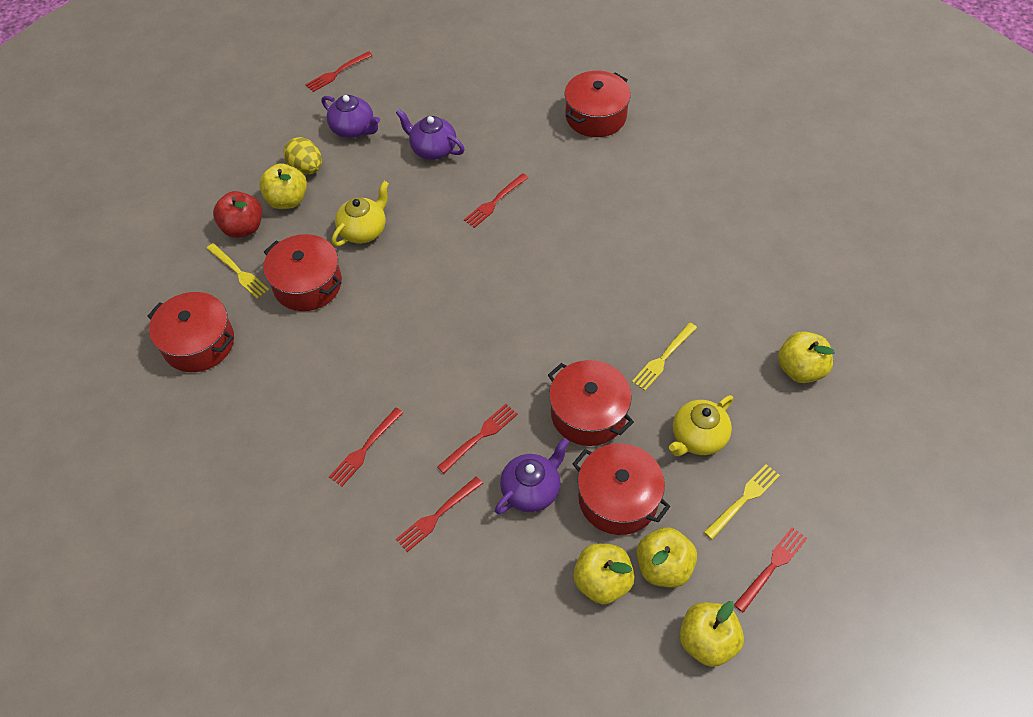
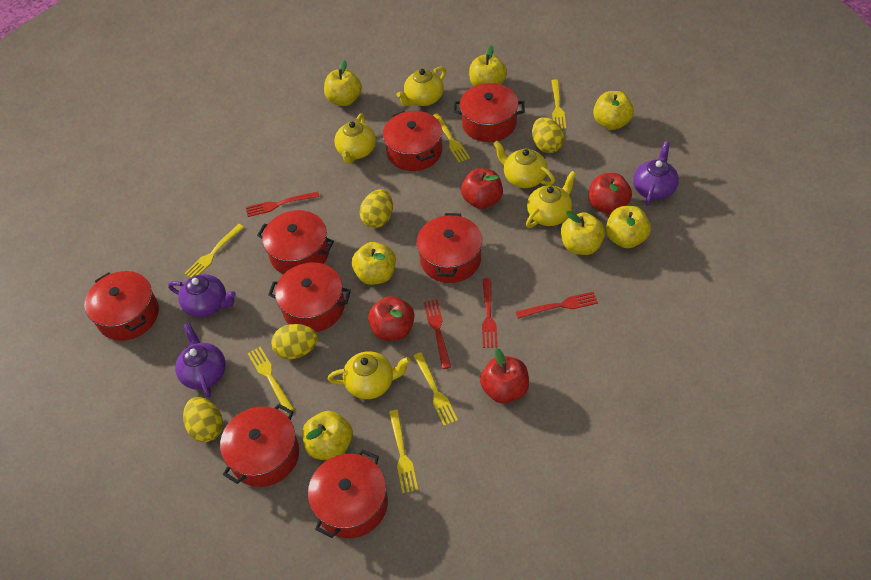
red apple: [213,191,262,238] = 1 -> [368,296,414,341] [461,168,503,209] [480,348,529,404] [589,173,632,214] = 4
red fork: [305,51,373,92] [329,408,403,487] [396,477,483,552] [437,404,518,474] [464,173,528,228] [734,527,807,613] = 6 -> [246,192,319,217] [424,299,451,369] [482,278,498,348] [516,292,598,319] = 4
red pot: [148,292,234,372] [263,234,342,311] [548,360,634,446] [565,71,631,137] [573,443,671,535] = 5 -> [85,271,159,341] [220,404,299,487] [257,210,334,274] [268,262,351,332] [308,449,388,538] [383,111,442,171] [416,213,482,283] [453,83,525,142] = 8
yellow apple: [259,163,307,209] [573,544,635,604] [636,527,697,588] [680,601,744,667] [778,331,835,383] = 5 -> [302,411,353,460] [324,60,362,106] [352,242,396,285] [469,45,507,86] [561,211,605,255] [593,91,634,130] [606,206,651,248] = 7
yellow egg: [283,137,322,175] = 1 -> [183,397,223,442] [271,324,318,359] [360,189,393,228] [532,117,564,153] = 4
yellow fork: [206,243,269,299] [632,322,697,391] [704,464,780,540] = 3 -> [184,224,244,278] [247,347,294,413] [389,410,418,493] [414,352,458,426] [433,113,470,162] [551,79,566,129] = 6
yellow teapot: [331,181,389,246] [669,395,733,456] = 2 -> [328,351,411,399] [334,113,376,164] [397,66,446,106] [493,141,555,188] [526,171,576,228] = 5

